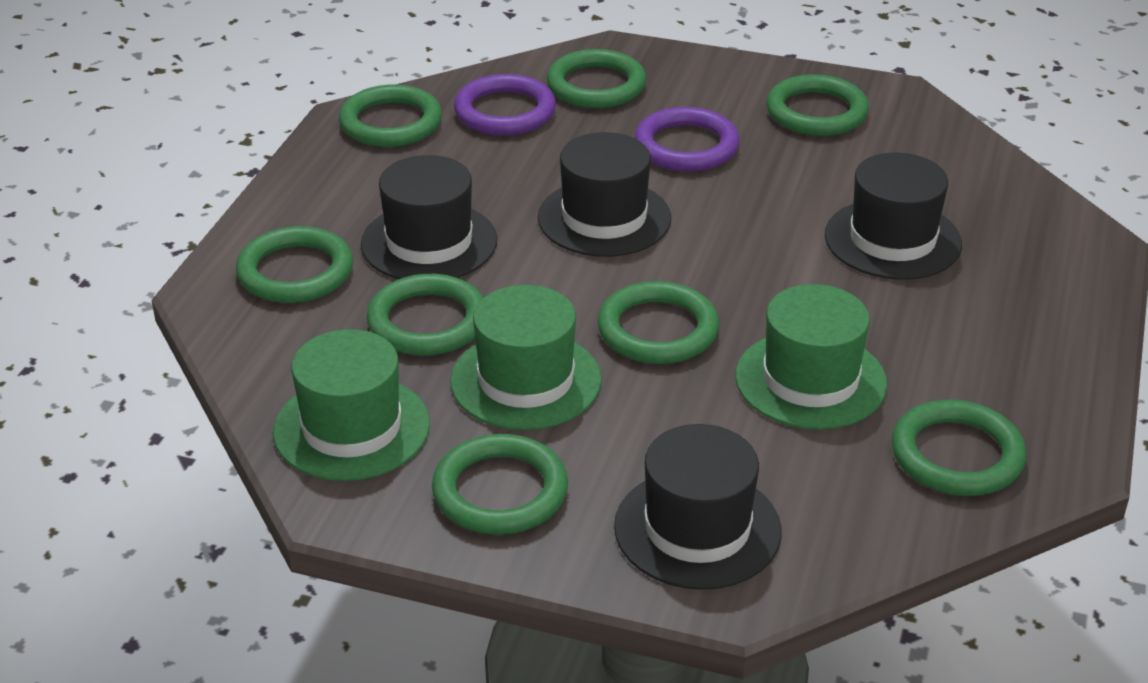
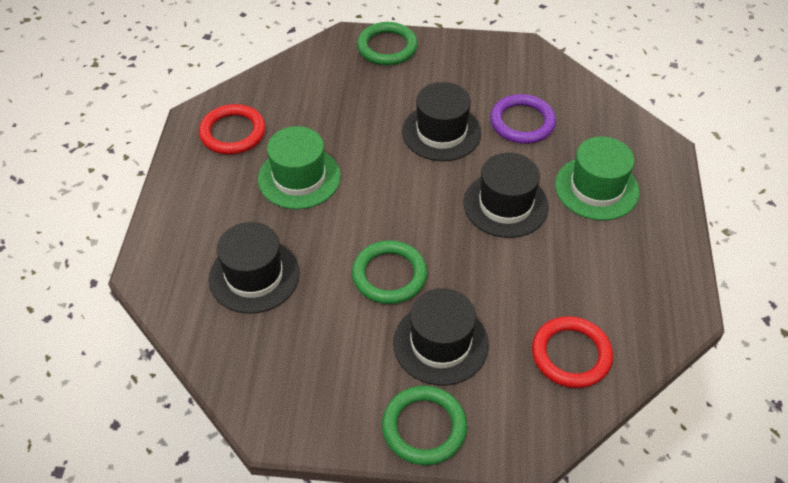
green hat: [273,329,430,481] [450,285,602,430] [735,284,887,430] = 3 -> [258,126,341,209] [555,137,639,220] = 2
green ring: [236,226,353,303] [339,85,442,147] [366,274,484,355] [432,434,568,534] [547,49,646,108] [597,281,719,364] [766,74,869,136] [891,400,1026,496] = 8 -> [352,240,427,304] [357,22,418,65] [382,386,467,465] = 3
purple ring: [454,74,556,135] [634,107,739,171] = 2 -> [490,94,556,144] = 1
red ring: none = 0 -> [199,104,266,154] [532,316,613,388] = 2

